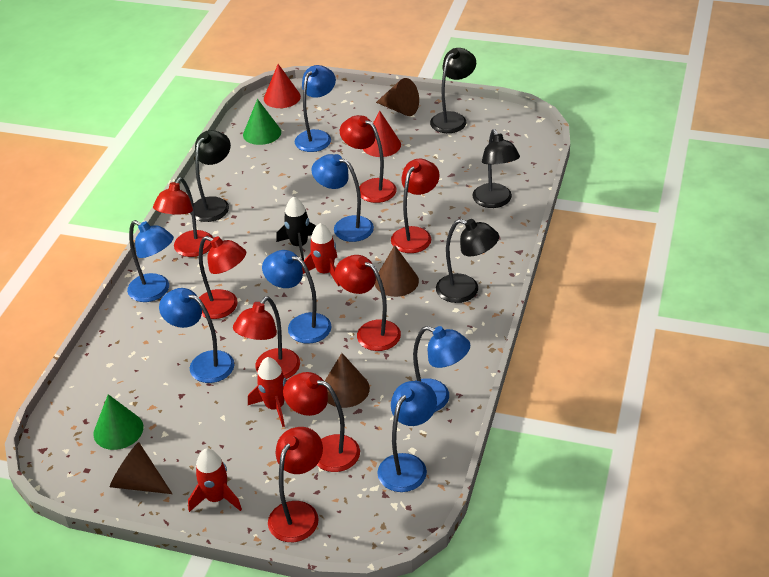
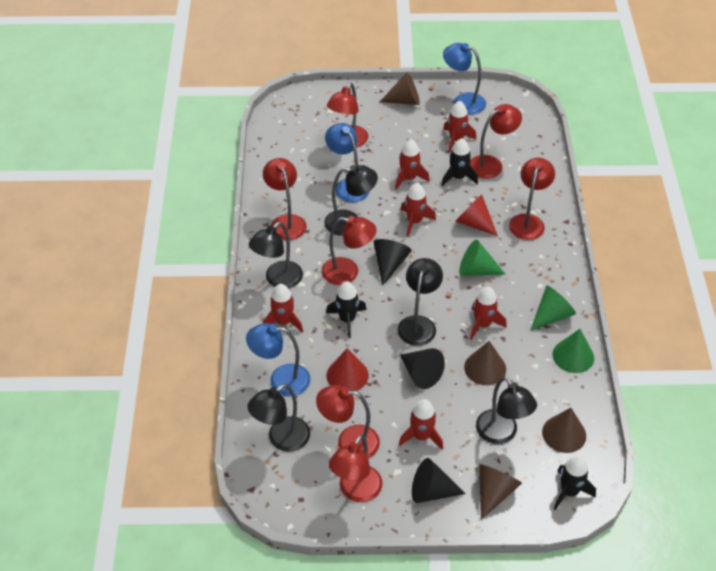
black cone: none = 0 -> [374,239,411,286] [400,348,445,389] [412,458,466,503] = 3
black lamp: [190,130,231,222] [430,48,476,133] [436,219,499,303] [473,129,520,208] = 4 -> [247,384,310,452] [249,222,303,288] [324,165,378,236] [398,258,443,346] [476,376,537,444] = 5
black rocket: [276,196,316,261] = 1 -> [326,281,367,338] [441,138,478,186] [554,455,596,510] = 3
blue lamp: [127,220,174,302] [159,288,235,383] [262,250,332,344] [295,65,336,152] [312,154,374,242] [377,381,437,492] [413,326,470,412] = 7 -> [246,323,310,396] [325,123,370,202] [443,43,486,114] = 3
green cone: [93,394,143,450] [243,99,281,145] = 2 -> [459,240,505,276] [530,286,576,331] [552,329,594,373] = 3
red lamp: [153,177,213,257] [199,236,246,319] [233,296,300,379] [268,427,323,542] [283,372,360,472] [335,255,401,351] [340,115,397,203] [391,159,440,253] = 8 -> [263,158,307,240] [316,385,380,458] [321,216,377,285] [327,83,368,148] [329,435,383,502] [470,104,522,179] [509,158,555,240] = 7
red rocket: [188,448,242,512] [248,357,287,427] [302,223,340,286] = 3 -> [263,284,303,332] [395,139,430,190] [399,399,443,450] [401,183,436,236] [443,101,477,153] [470,287,507,340] = 6

